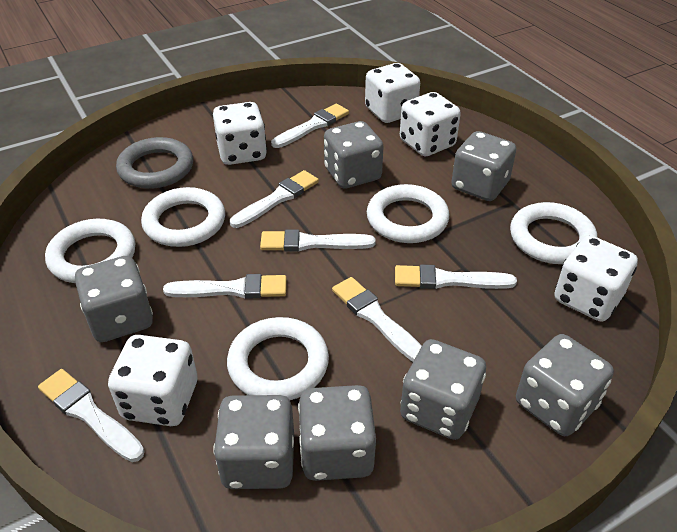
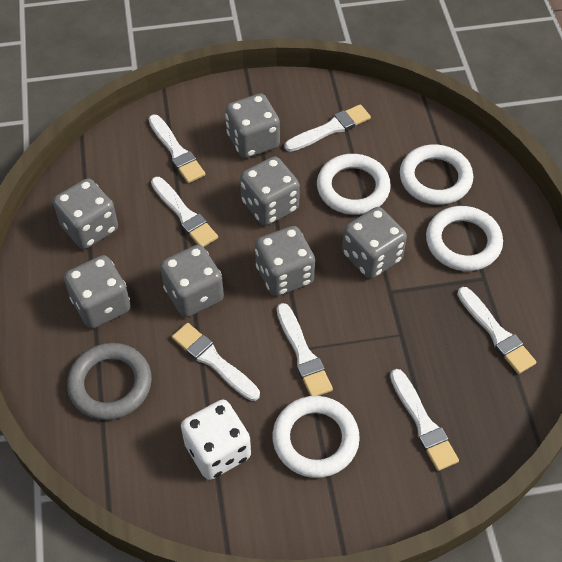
white dice: [108,335,198,426] [213,102,267,165] [365,63,420,123] [400,92,461,156] [554,235,638,322] = 5 -> [181,400,251,480] = 1
white ring: [45,219,135,283] [141,187,225,247] [227,317,329,400] [367,184,449,243] [510,202,597,264] = 5 -> [272,396,360,478] [317,154,391,215] [400,144,473,205] [426,206,503,271] = 4

